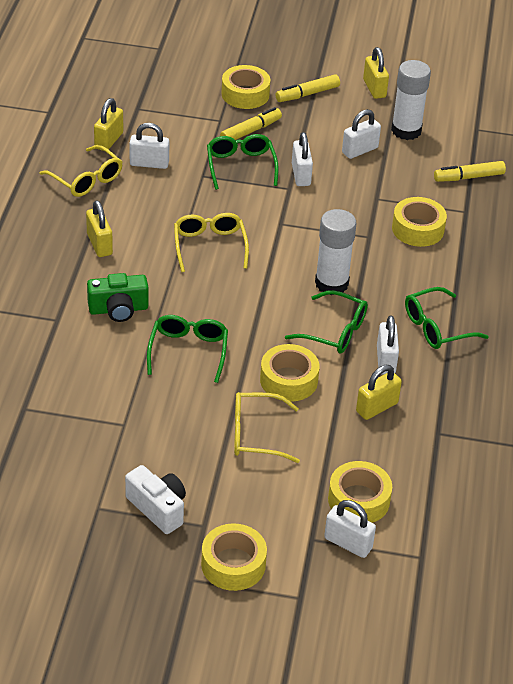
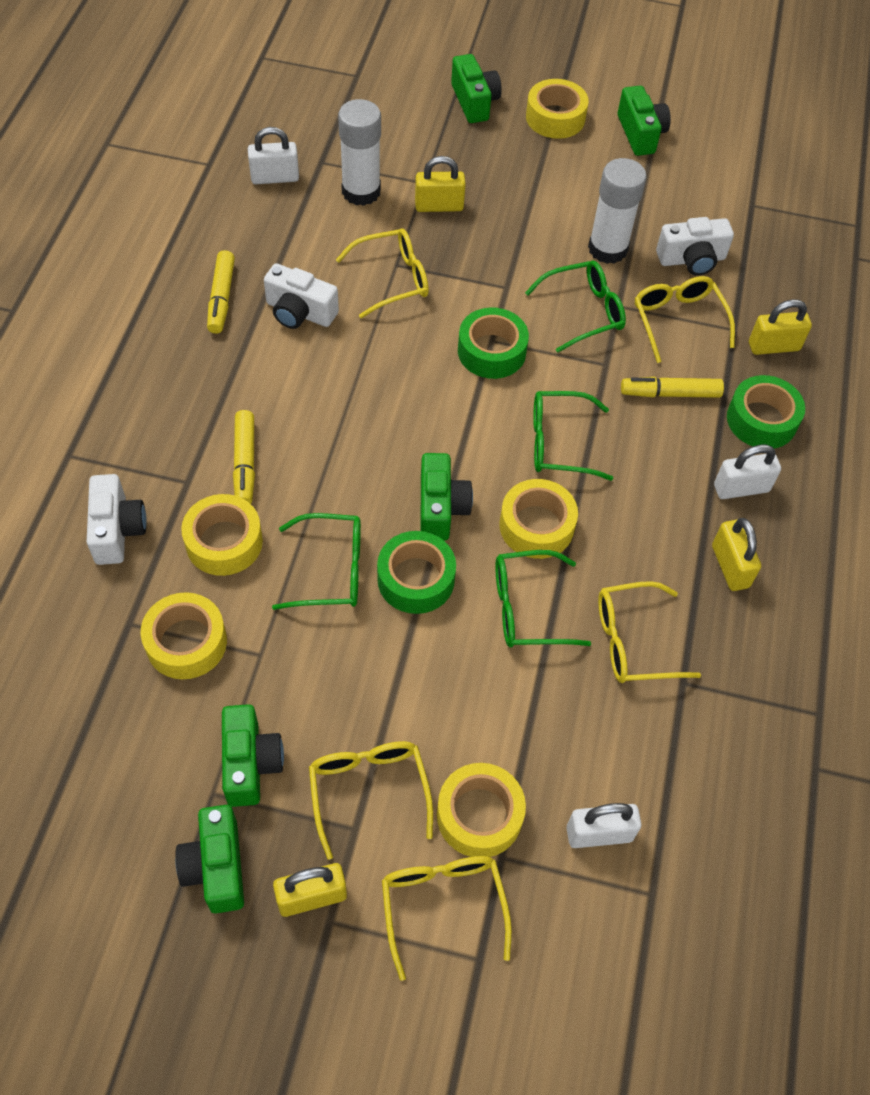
green camera: [87,273,149,322] = 1 -> [175,805,244,913] [222,704,284,807] [421,453,473,541] [451,54,502,123] [618,86,671,156] = 5
green tape: none = 0 -> [377,531,456,614] [458,307,529,379] [727,375,805,448] = 3
white camera: [125,465,186,534] = 1 -> [87,474,147,565] [264,263,339,329] [656,217,734,276] = 3
white padlock: [130,123,169,169] [292,132,313,186] [324,500,376,558] [342,109,381,159] [377,315,399,375] = 5 -> [248,127,299,184] [567,803,642,848] [714,444,781,499] = 3
yellow glasses: [39,145,122,197] [174,213,249,272] [234,392,300,463] = 3 -> [309,741,433,860] [336,229,429,318] [382,856,512,981] [598,581,701,683] [635,276,735,363] = 5

